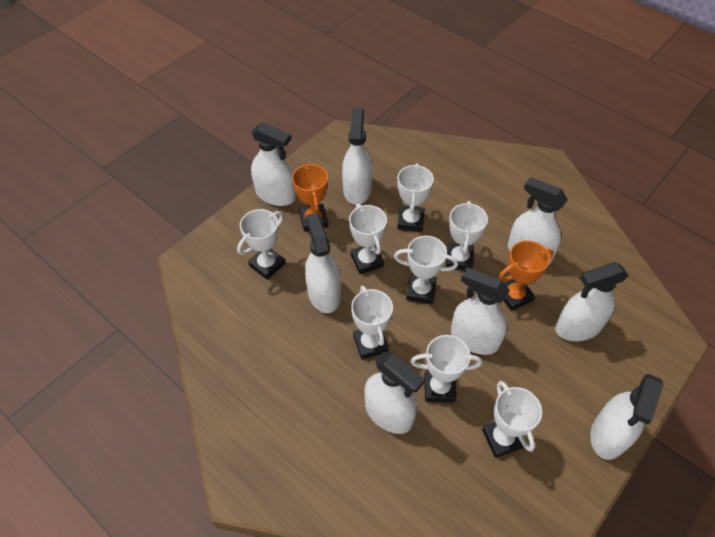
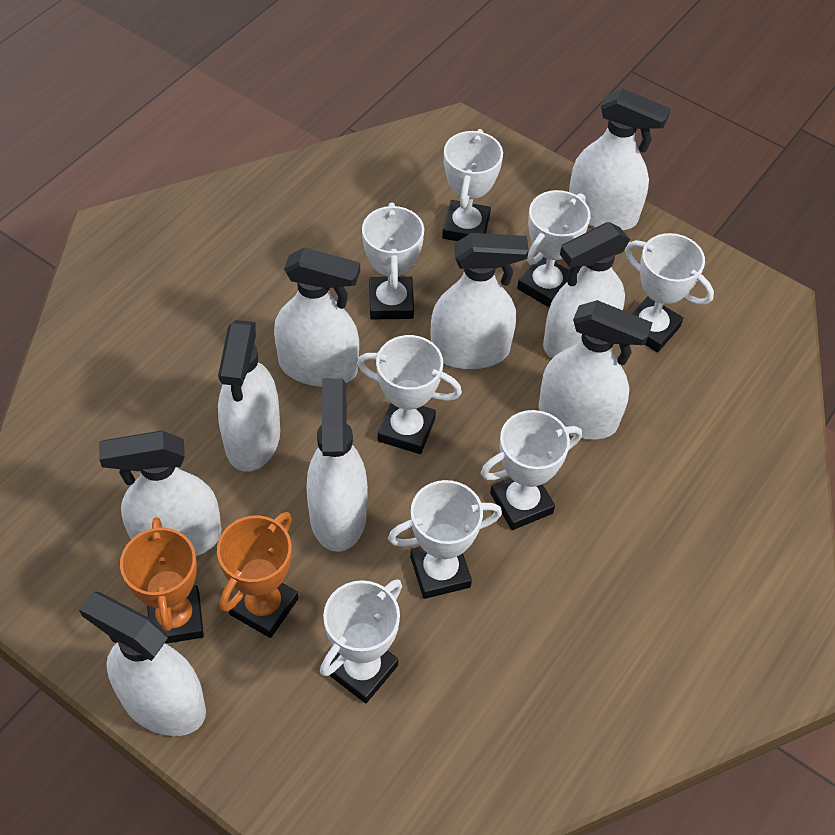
white spray bottle: [251,122,296,206] [305,213,341,313] [342,108,372,205] [364,352,425,434] [451,267,510,355] [508,177,568,264] [555,262,628,341] [590,374,663,460] = 8 -> [79,592,206,736] [99,431,222,556] [218,320,280,472] [274,247,360,387] [306,378,368,552] [431,233,529,369] [539,300,652,439] [543,222,630,358] [569,88,671,230] = 9

